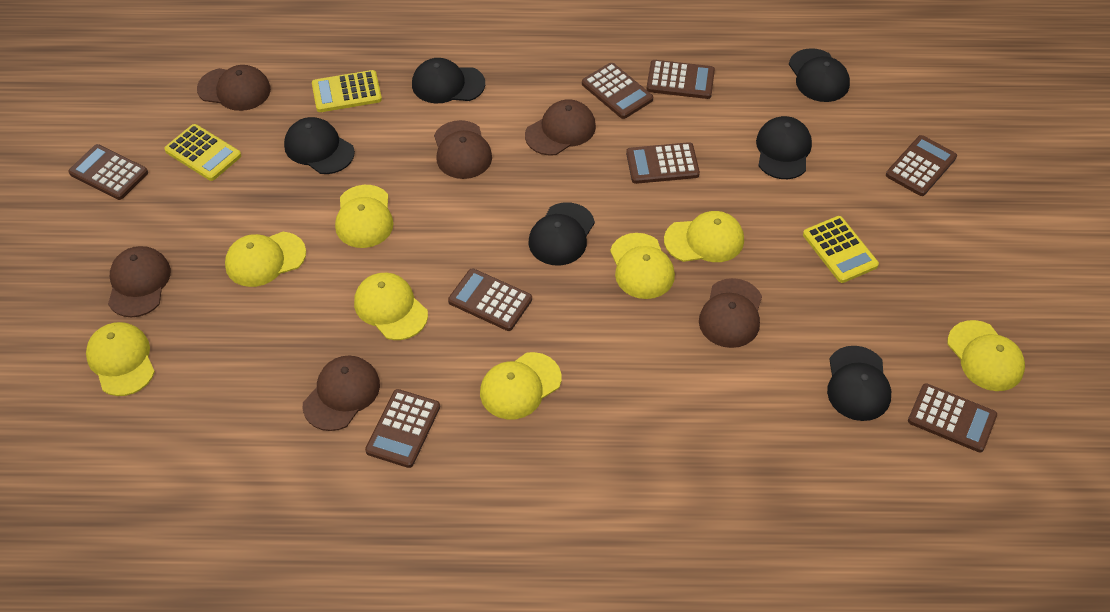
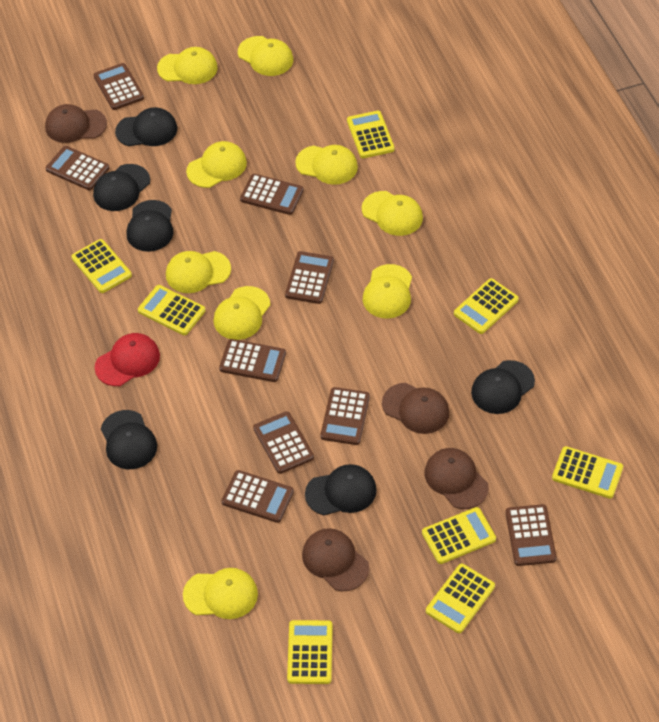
brown calculator: [68,144,148,200] [365,389,440,468] [448,268,532,331] [582,63,653,119] [626,142,700,184] [647,60,715,99] [886,135,957,196] [908,383,997,453] = 8 -> [46,146,109,190] [93,63,144,110] [219,339,286,382] [222,470,294,523] [240,174,304,215] [253,411,314,474] [285,251,334,304] [320,387,370,445] [505,504,557,566] = 9
brown cap: [108,246,171,317] [197,65,271,111] [303,356,380,431] [434,120,492,179] [525,99,596,156] [699,278,762,348] = 6 -> [45,104,107,143] [302,528,369,591] [382,383,449,434] [425,448,489,509] = 4
red cap: none = 0 -> [95,333,160,386] = 1
yellow calculator: [164,124,241,181] [312,70,382,112] [803,216,879,283] = 3 -> [71,239,132,293] [138,285,205,335] [287,620,333,684] [347,111,395,158] [422,507,496,564] [426,564,495,633] [454,278,519,334] [552,446,623,499] = 8
yellow cap: [86,322,155,396] [225,232,306,287] [335,185,394,248] [354,273,428,340] [480,352,561,420] [610,233,675,299] [664,211,744,262] [948,320,1025,391] = 8 -> [157,47,218,84] [166,251,231,293] [183,568,258,619] [186,141,247,188] [213,286,271,340] [238,36,293,76] [295,145,358,185] [362,191,423,236] [363,264,412,319] = 9

